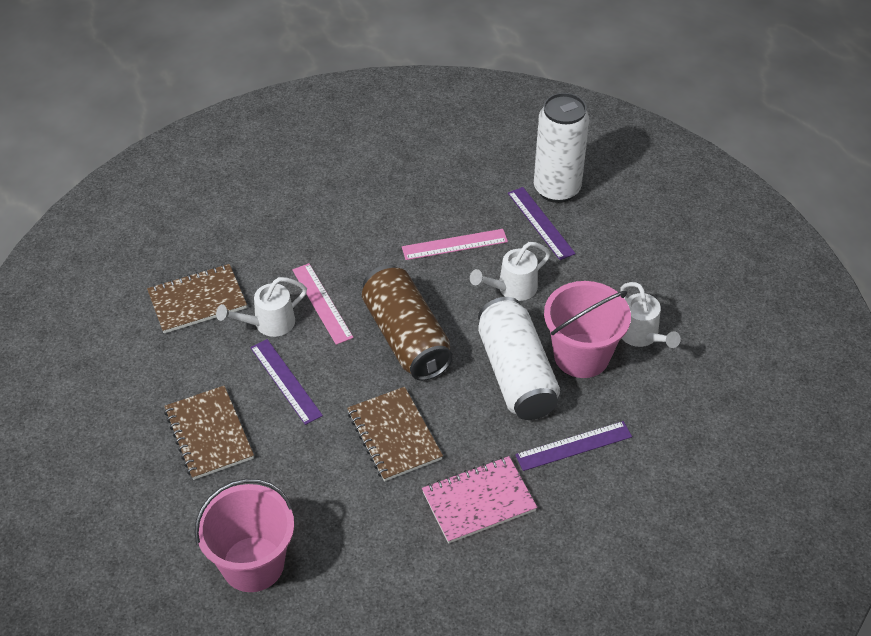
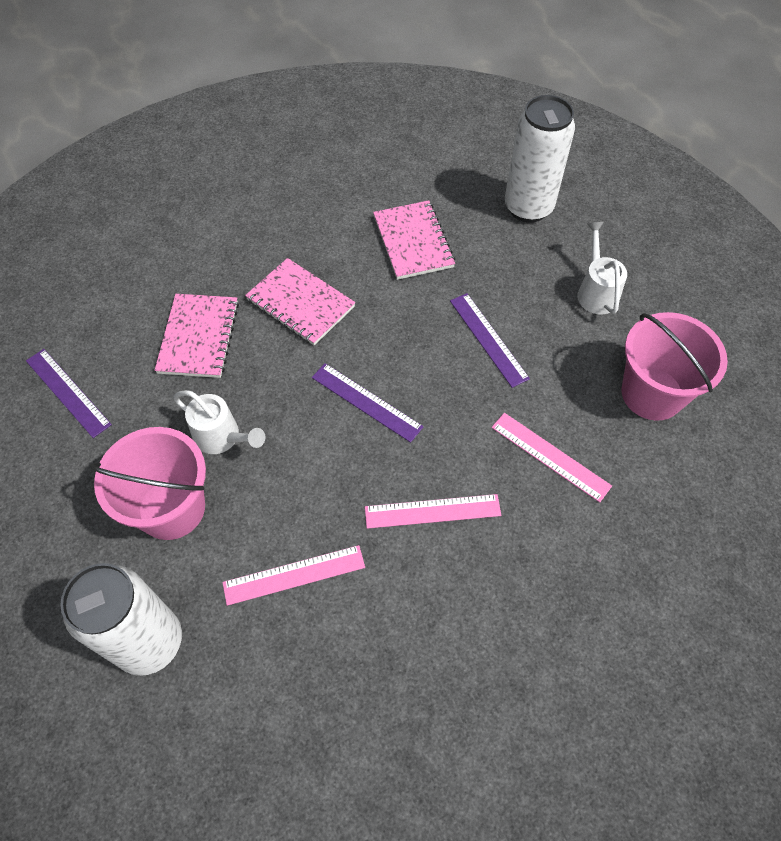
brown can: [362,265,453,381] = 1 -> none = 0
brown notebook: [147,264,247,333] [164,386,254,480] [347,387,443,481] = 3 -> none = 0
pink notebook: [422,456,537,544] = 1 -> [155,294,239,378] [245,258,355,345] [373,200,455,280] = 3
pink ruler: [292,263,354,345] [402,229,508,260] = 2 -> [222,545,365,606] [365,494,501,529] [491,413,612,503] = 3
white watering can: [216,277,307,337] [470,242,551,301] [620,282,681,348] = 3 -> [173,390,266,454] [577,222,627,314] = 2

